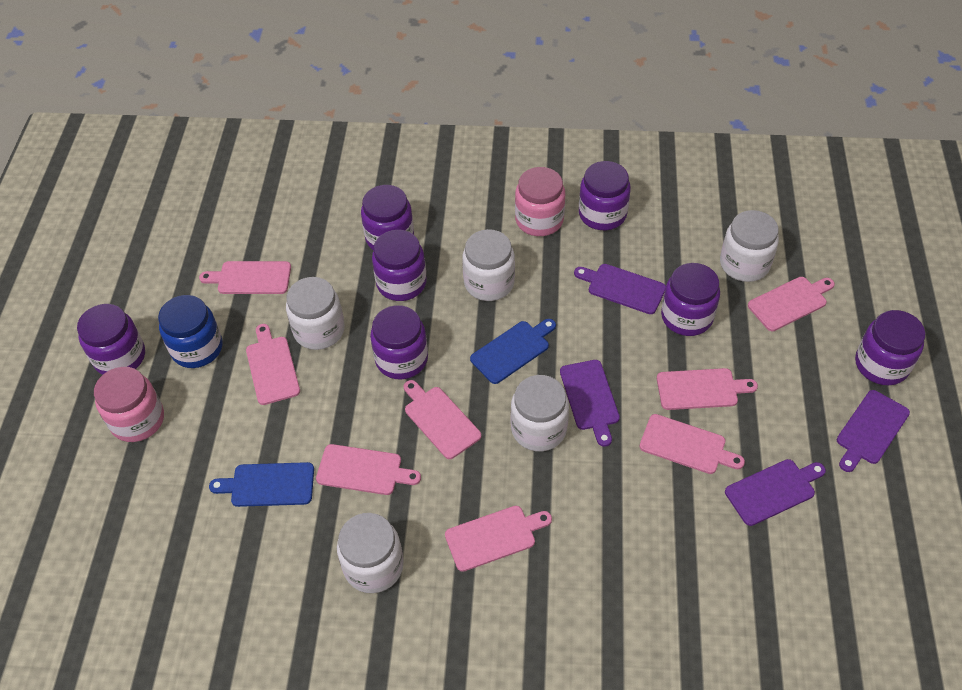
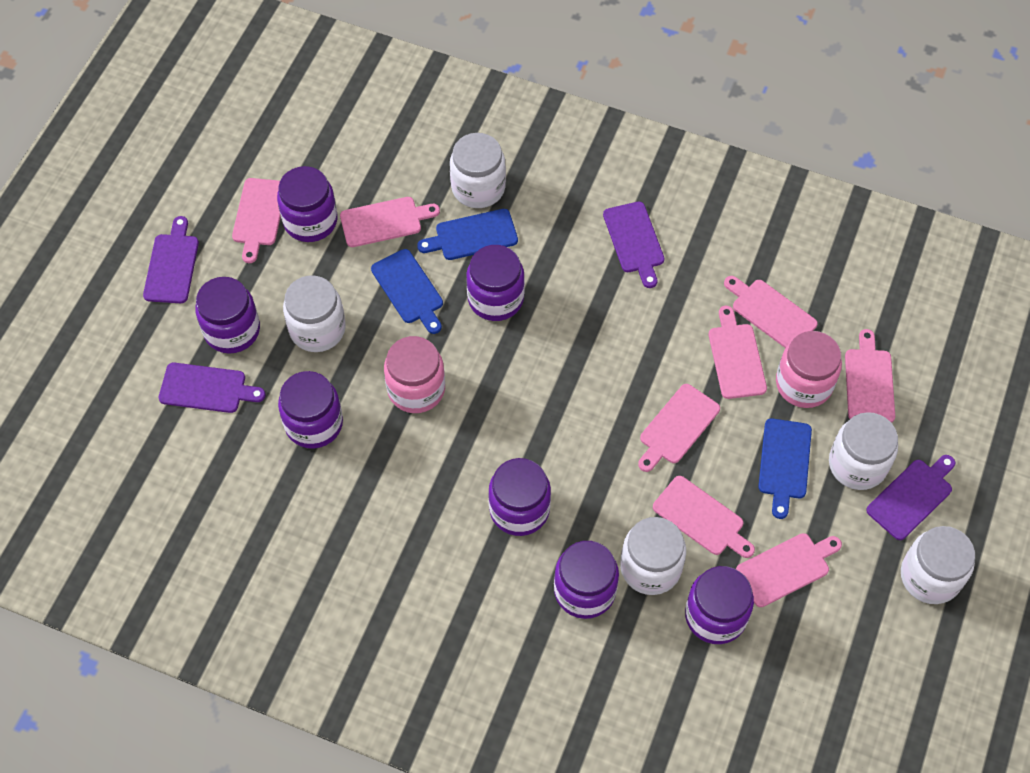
blue cutting board: [209,462,314,507] [470,319,556,384] = 2 -> [371,249,443,334] [417,209,518,260] [758,418,812,519] = 3
blue jar: [158,295,222,368] = 1 -> none = 0

